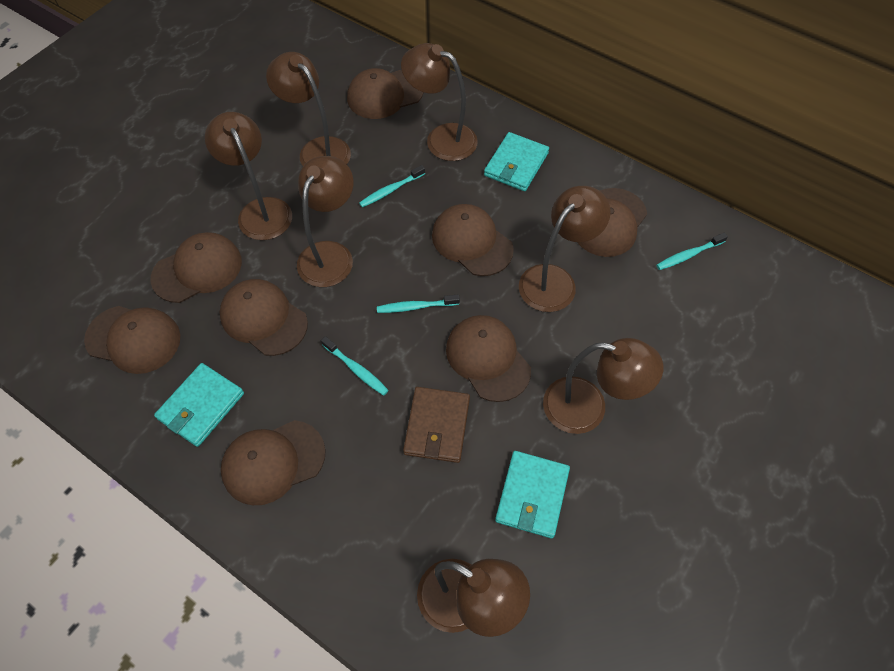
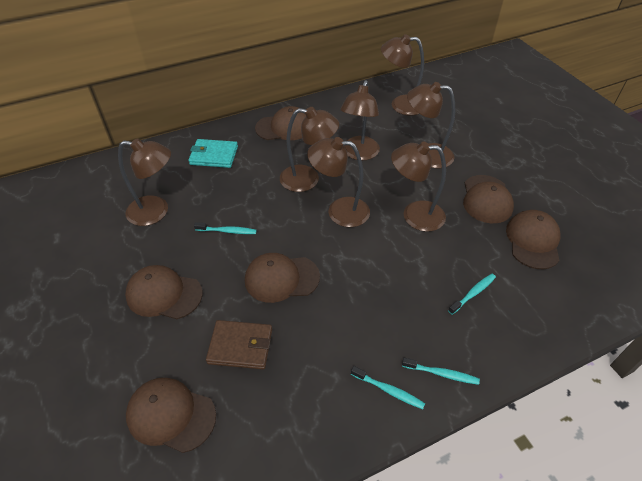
brown cap: [84,306,180,374] [150,232,242,303] [220,279,308,356] [221,420,326,505] [347,68,424,119] [432,204,514,276] [446,315,531,402] [577,188,647,257] = 8 -> [125,265,203,319] [126,378,216,453] [245,253,320,303] [255,106,306,140] [463,175,514,223] [506,210,561,269] = 6
turquoise wallet: [154,363,244,447] [484,132,549,191] [495,451,570,538] = 3 -> [188,139,238,168] = 1

